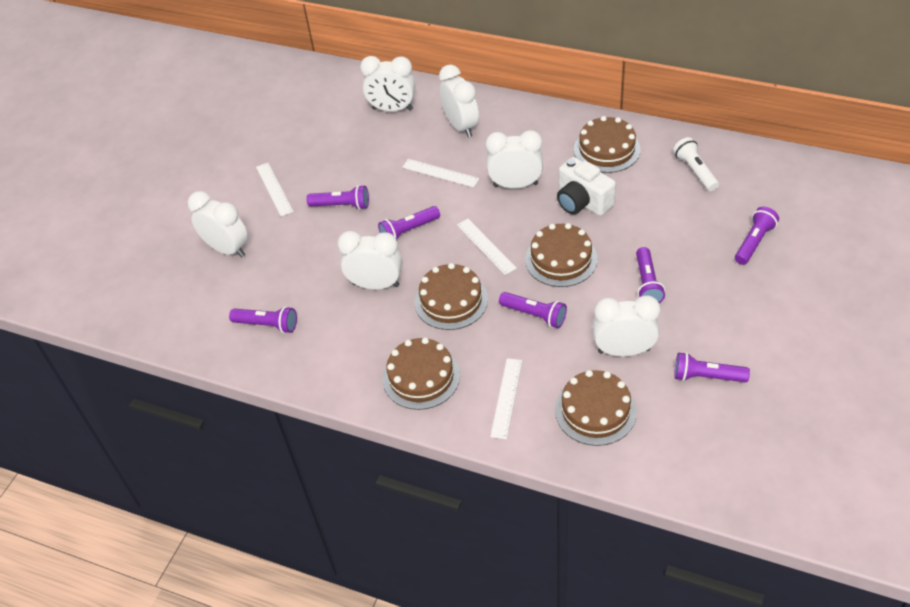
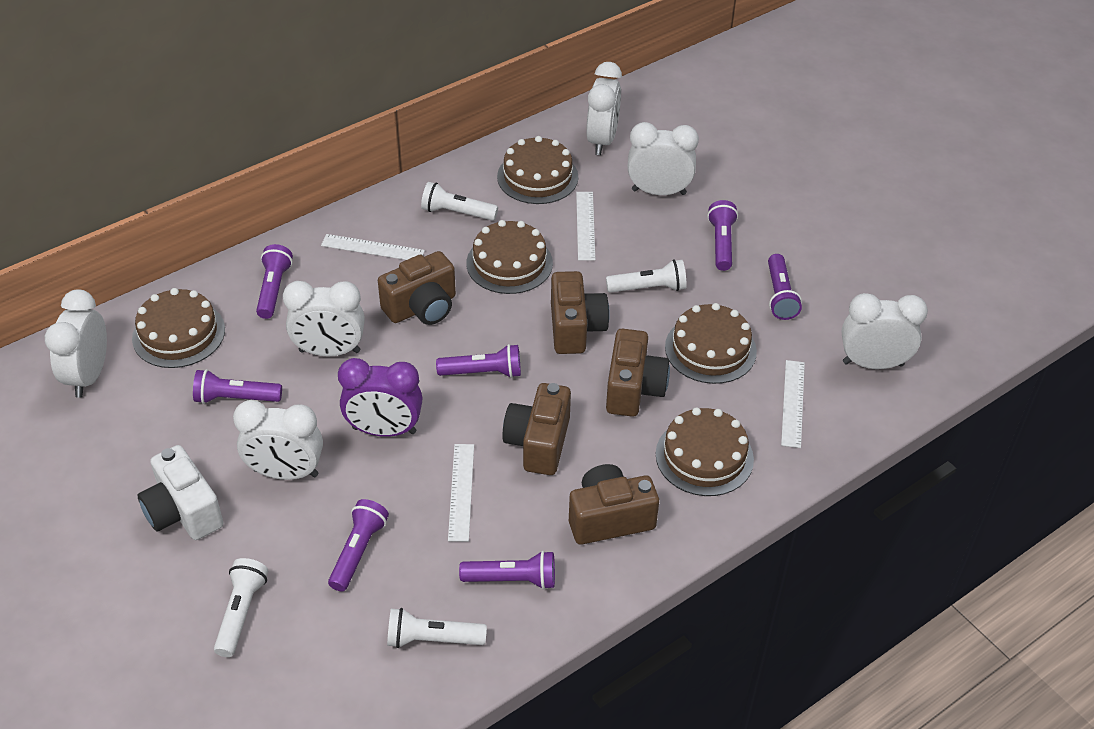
brown camera: none = 0 -> [378,251,456,325] [502,383,571,475] [551,271,610,354] [569,464,659,545] [606,329,670,417] = 5
purple clock: none = 0 -> [338,358,423,437] = 1
white flashlight: [673,137,719,191] = 1 -> [214,558,268,657] [387,608,487,648] [421,182,498,221] [606,259,687,293] = 4

